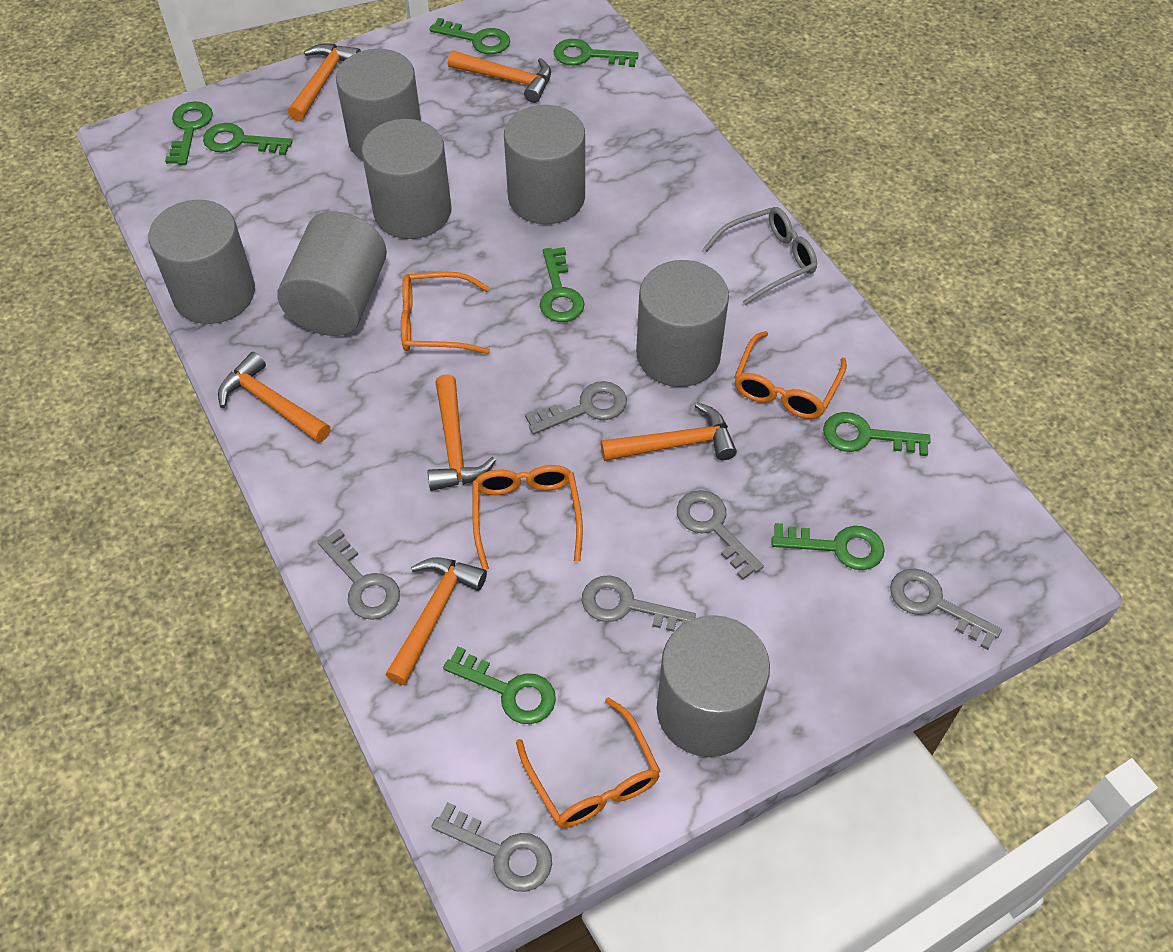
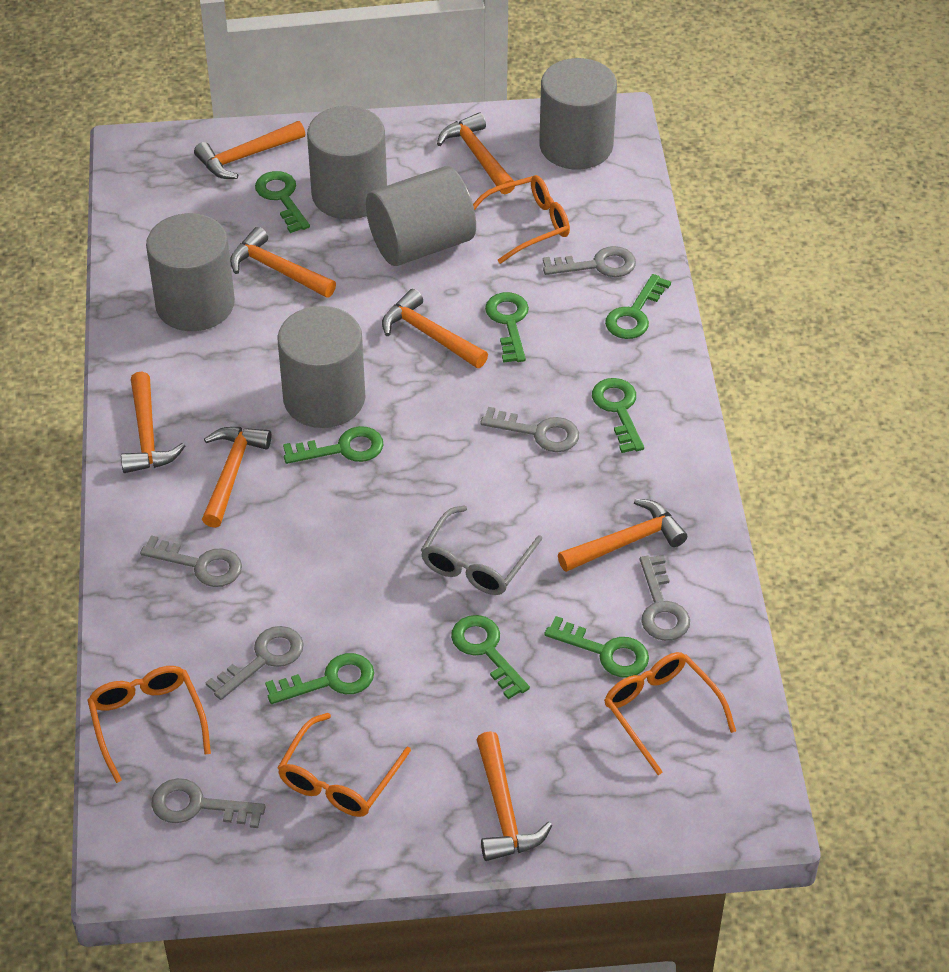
grey cylinder: [148,200,255,324] [277,211,387,336] [336,49,421,161] [362,119,452,239] [504,105,585,224] [636,260,729,387] [657,615,770,757] = 7 -> [146,213,235,331] [277,306,365,428] [307,106,387,219] [366,166,476,266] [539,58,617,169] = 5
orange hammer: [218,352,331,443] [288,44,361,121] [385,557,487,685] [427,374,496,491] [448,51,551,103] [601,402,737,461] = 6 -> [121,372,185,473] [194,121,305,179] [202,427,271,528] [230,227,336,298] [382,289,488,368] [437,113,515,194] [476,731,552,861] [558,499,687,572] = 8

